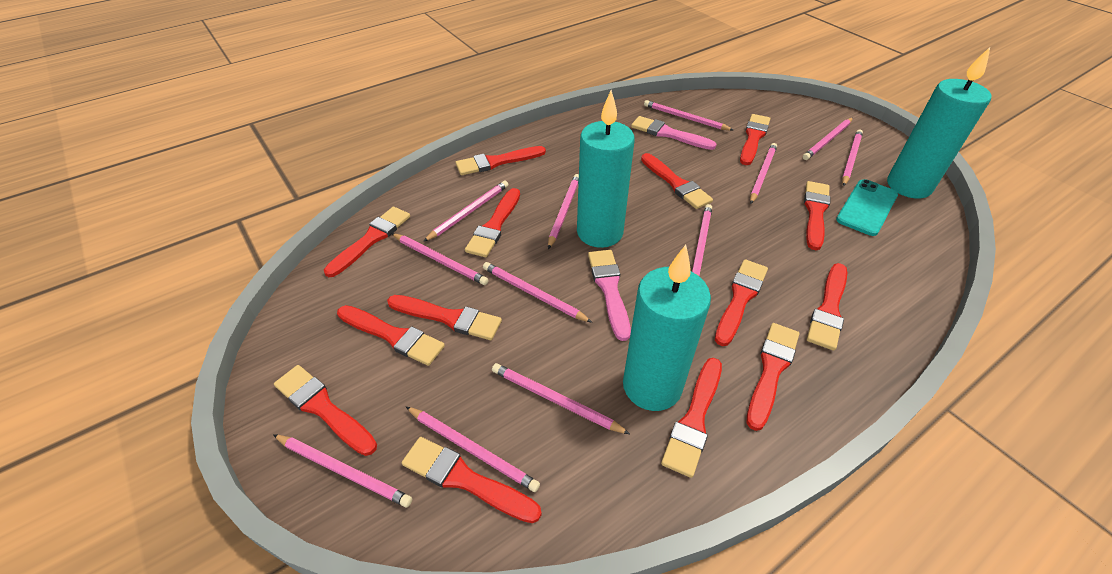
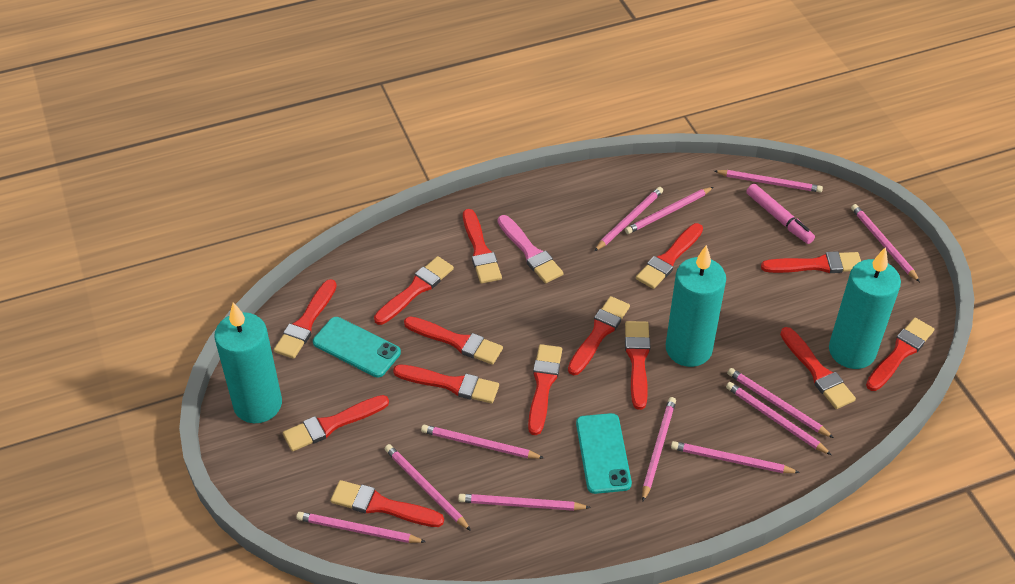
pink brush: [588,250,631,341] [631,116,717,150] = 2 -> [498,215,563,283] = 1
pink marker: none = 0 -> [746,184,815,244] = 1
turquoise phone: [836,179,898,236] = 1 -> [313,317,401,377] [576,413,632,494] = 2

